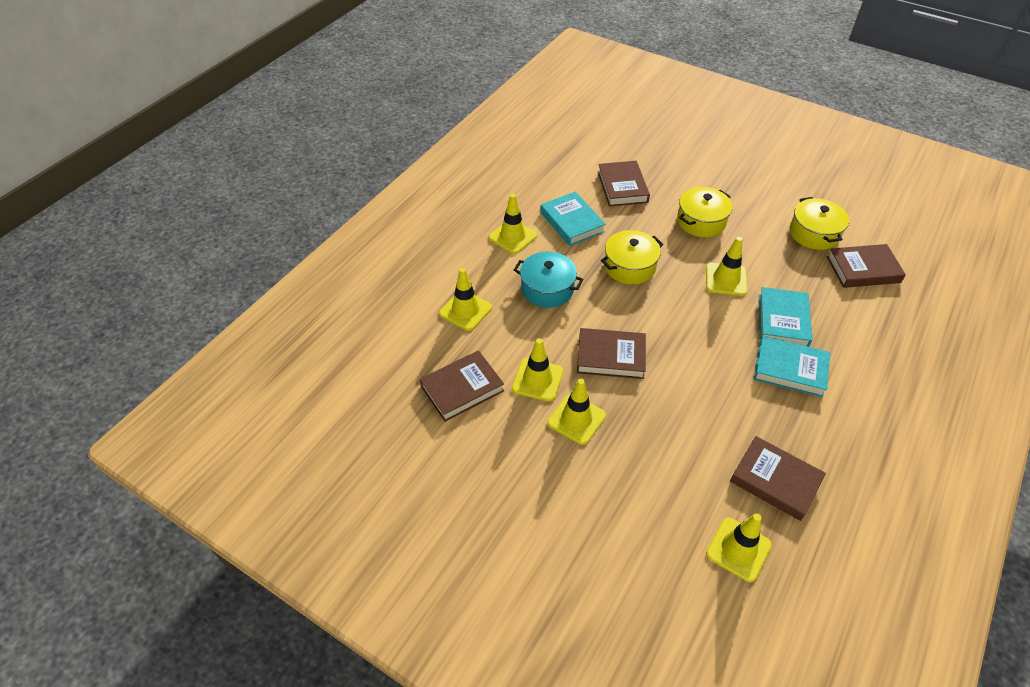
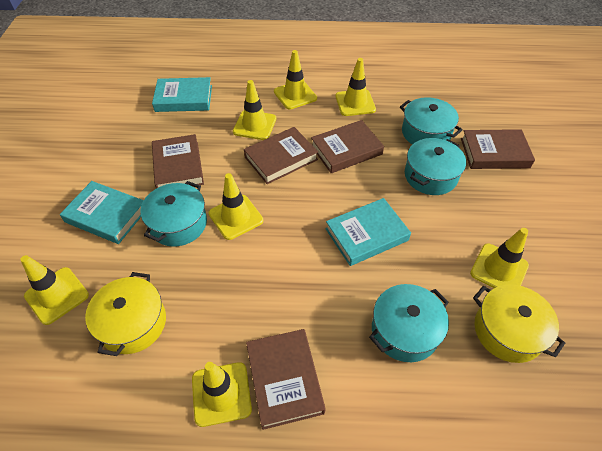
turquoise pot: [514,252,584,308] = 1 -> [140,181,207,247] [369,284,449,362] [400,97,463,144] [405,138,466,195] = 4
yellow pot: [601,230,664,285] [677,187,732,237] [790,197,849,250] = 3 -> [85,272,166,356] [473,284,565,363] = 2
yellow traffic cone: [439,268,492,331] [489,194,537,254] [512,338,563,402] [547,379,606,445] [706,237,748,296] [706,513,772,582] = 6 -> [20,255,89,325] [192,362,252,427] [209,173,263,240] [233,80,276,140] [274,50,317,110] [335,58,376,116] [470,228,529,288] = 7

